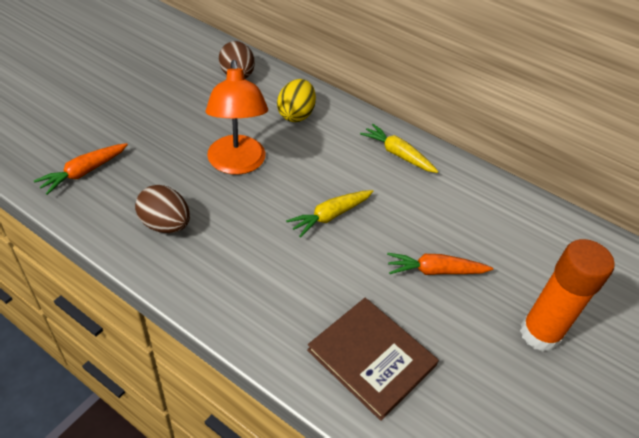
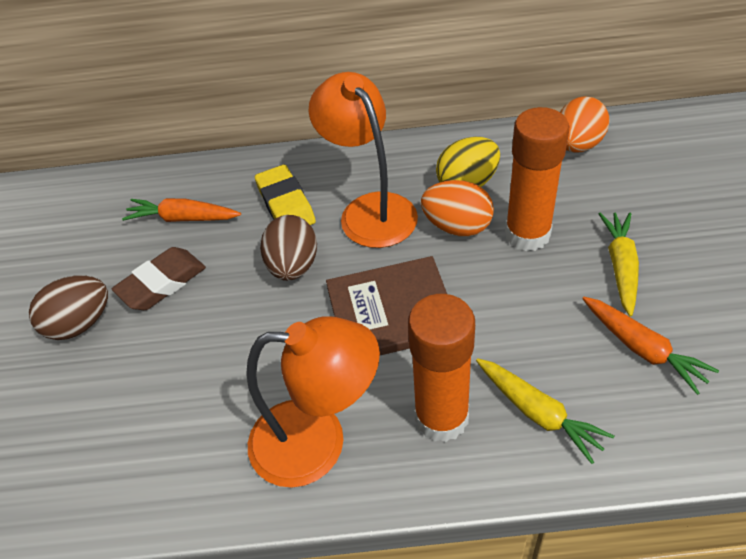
brown eraser: none = 0 -> [111,247,206,310] = 1
orange egg: none = 0 -> [421,180,494,237] [560,96,610,153] = 2
orange glue stick: [520,239,615,352] = 1 -> [408,294,475,442] [505,107,569,251] = 2
orange lamp: [206,60,268,175] = 1 -> [246,317,380,488] [308,72,418,248] = 2
yellow eraser: none = 0 -> [255,165,316,225] = 1

